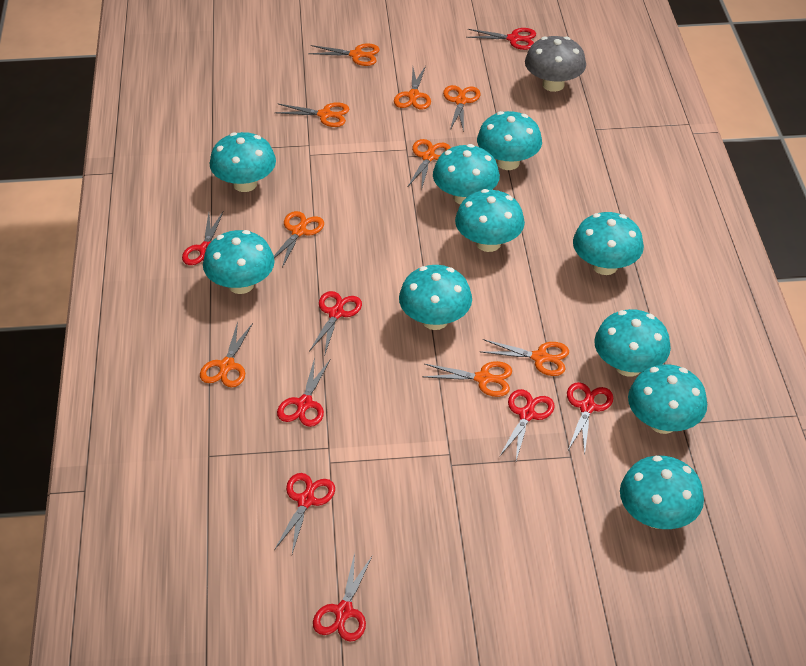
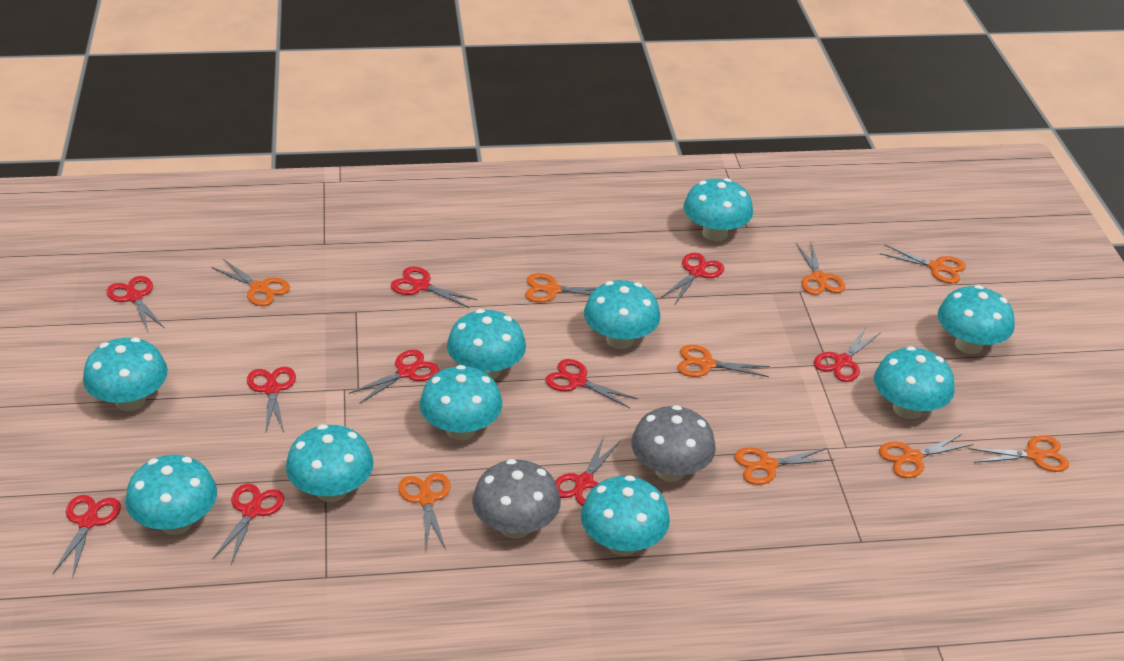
grey mushroom: [525,36,586,92] = 1 -> [472,459,561,539] [631,405,716,482] = 2
red scissors: [182,212,223,265] [274,473,335,554] [277,357,330,427] [309,291,362,354] [313,553,373,642] [466,28,536,50] [499,389,555,461] [567,382,613,454] = 8 -> [52,495,121,577] [106,276,164,331] [212,484,284,564] [247,367,296,434] [349,350,439,404] [391,266,477,308] [545,359,638,408] [555,436,620,506] [661,253,724,304] [814,327,881,382] = 10

